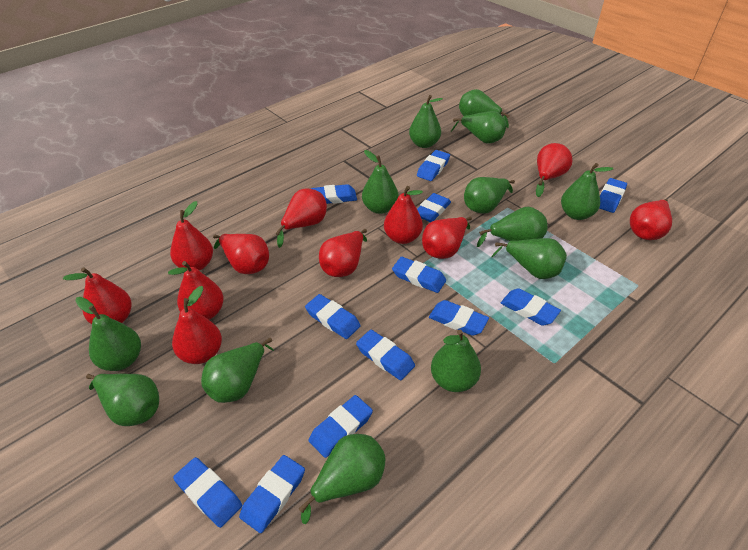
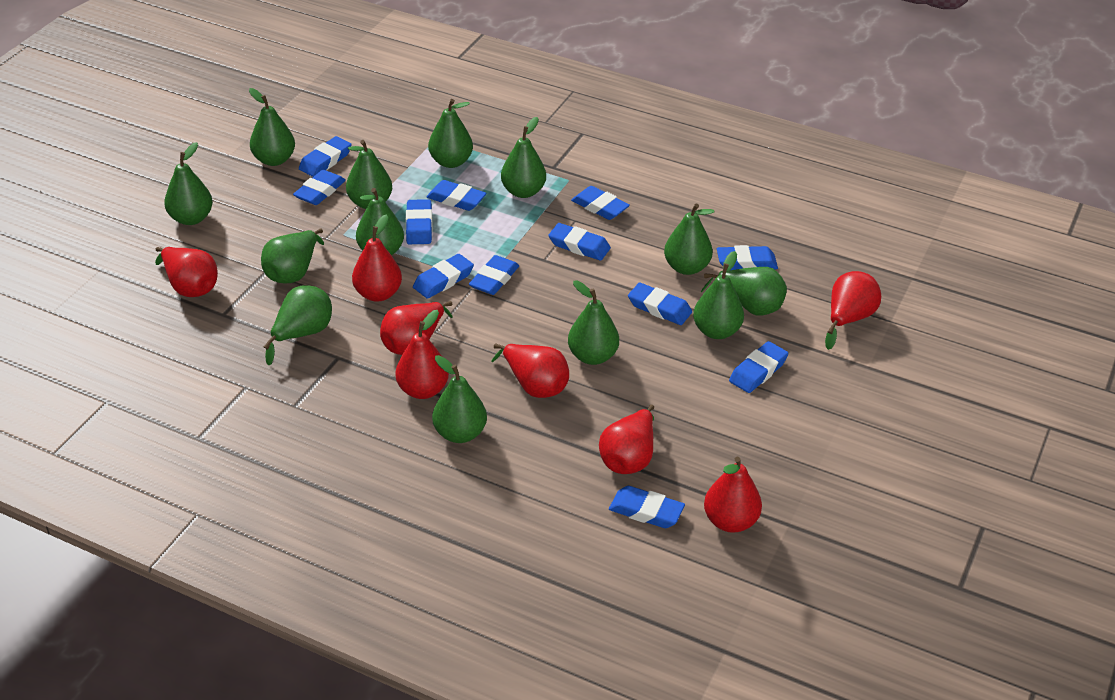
red pear: [63,267,131,324] [168,261,224,320] [170,201,213,271] [172,286,222,364] [213,234,269,274] [275,189,327,248] [319,229,367,277] [384,186,423,244] [422,217,472,259] [536,143,572,197] [630,199,672,240] = 11 -> [155,247,218,297] [352,215,402,302] [380,301,453,355] [395,310,449,399] [491,344,569,398] [599,405,654,474] [704,457,762,533] [825,271,881,350] = 8

